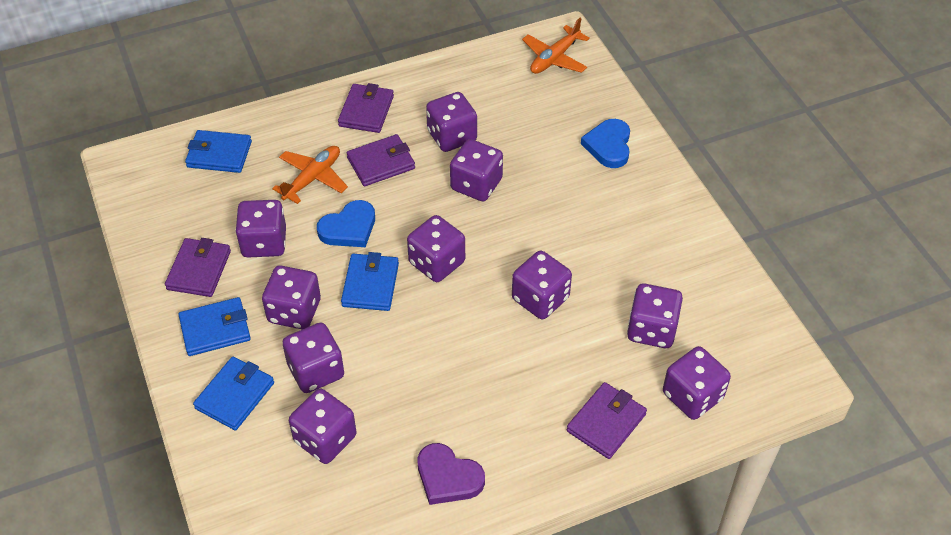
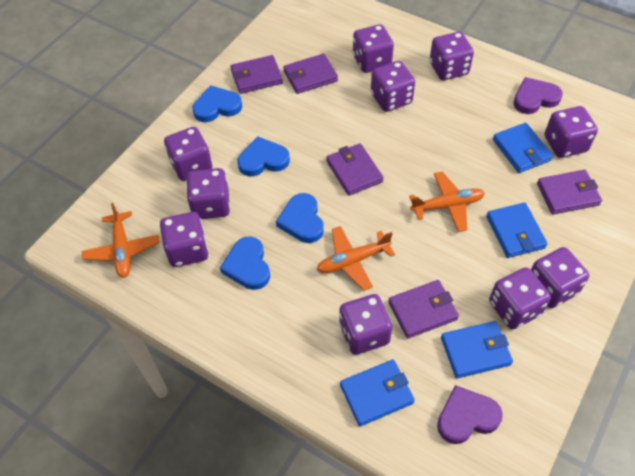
blue heart: [317,200,375,247] [581,119,630,168] = 2 -> [193,85,242,122] [220,236,270,290] [237,137,290,176] [276,193,324,243] = 4
orange plane: [272,146,348,204] [522,18,590,74] = 2 -> [82,203,159,278] [317,226,395,291] [409,172,485,232] = 3
purple heart: [418,443,485,505] = 1 -> [437,385,503,444] [513,77,563,114] = 2
purple wallet: [165,238,231,297] [338,83,394,133] [347,134,415,186] [567,382,647,459] = 4 -> [231,55,283,94] [283,54,338,94] [326,143,384,196] [388,280,459,339] [537,170,602,215] = 5

